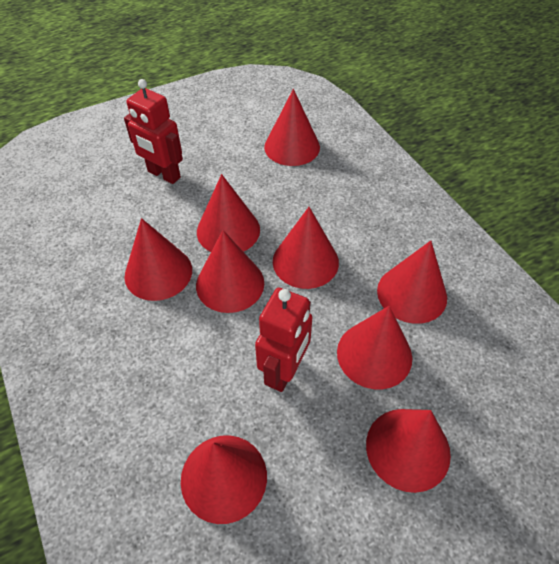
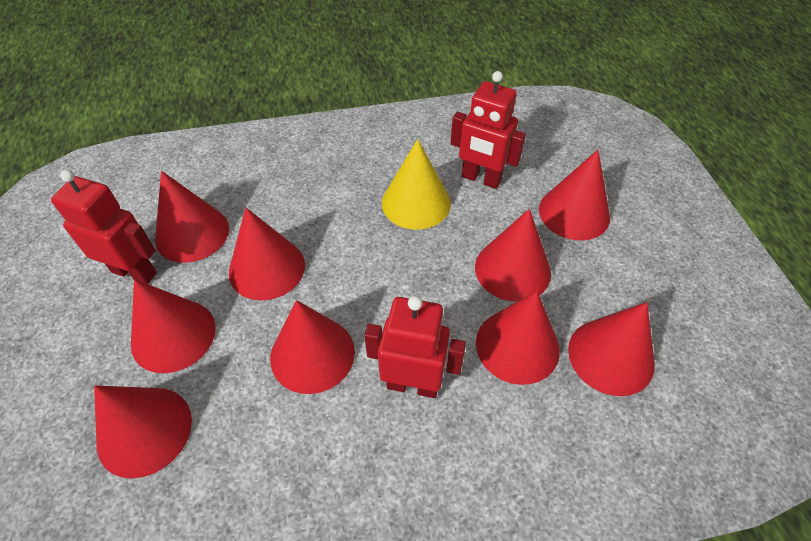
red robot: [124,79,183,184] [255,288,313,392] = 2 -> [51,170,157,284] [364,296,466,398] [450,71,526,189] = 3
yellow cone: none = 0 -> [382,139,451,230] = 1

